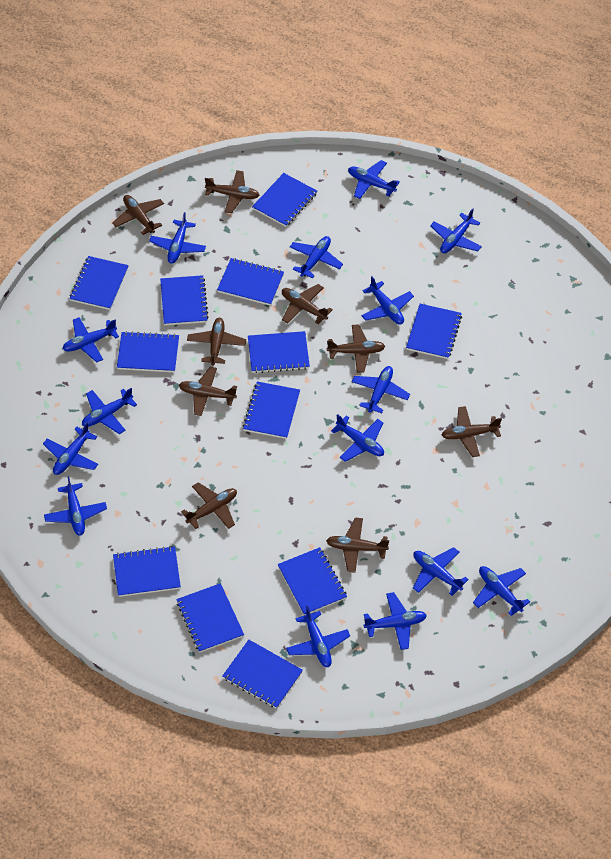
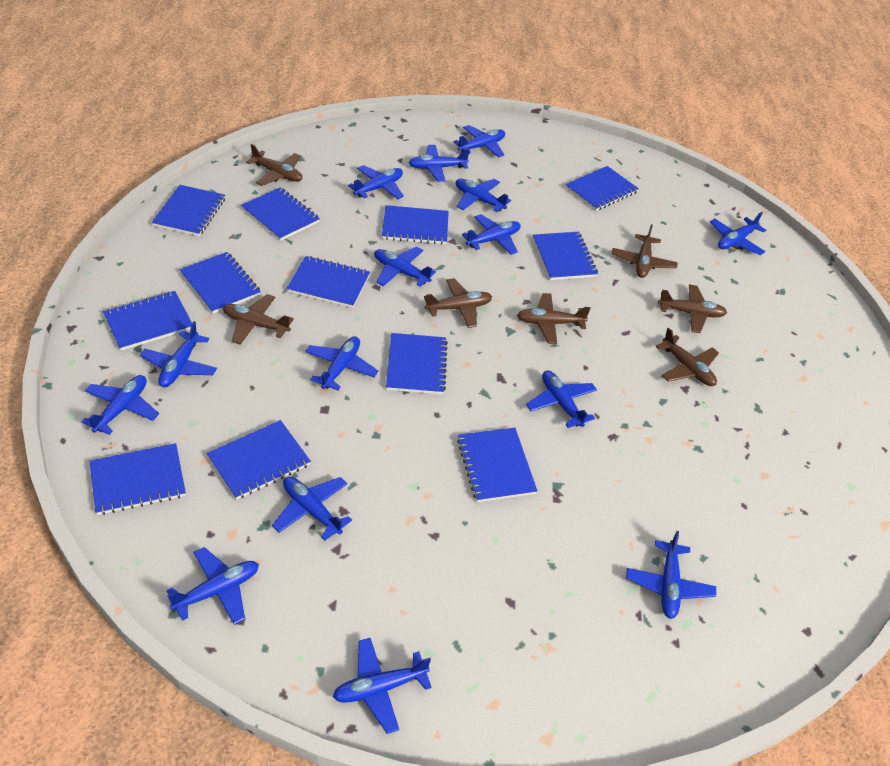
brown plane: [112,195,164,235] [179,367,237,416] [181,482,237,529] [187,318,246,366] [205,170,259,213] [282,284,333,324] [326,517,389,573] [327,324,385,373] [442,406,502,457] = 9 -> [223,294,294,345] [246,144,302,186] [424,278,492,328] [517,293,591,344] [612,224,678,278] [656,328,719,386] [658,285,727,333] = 7

